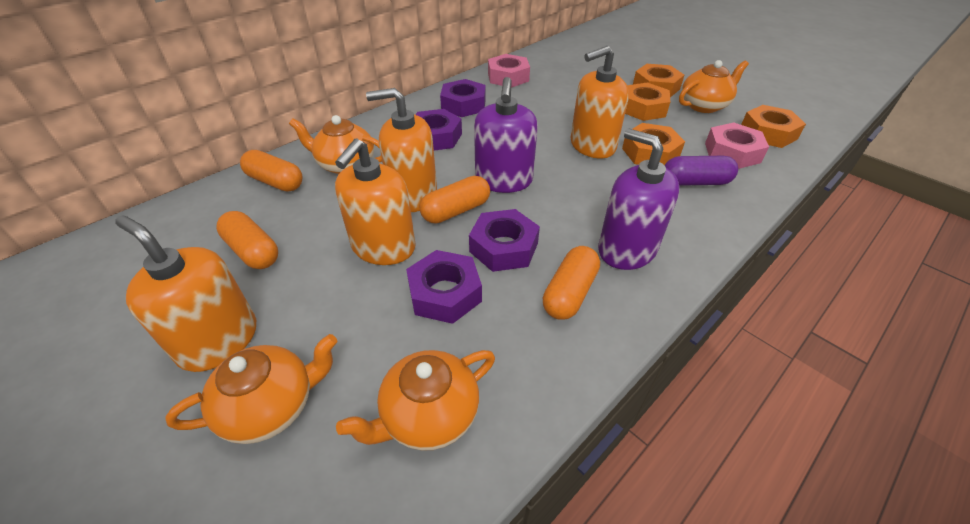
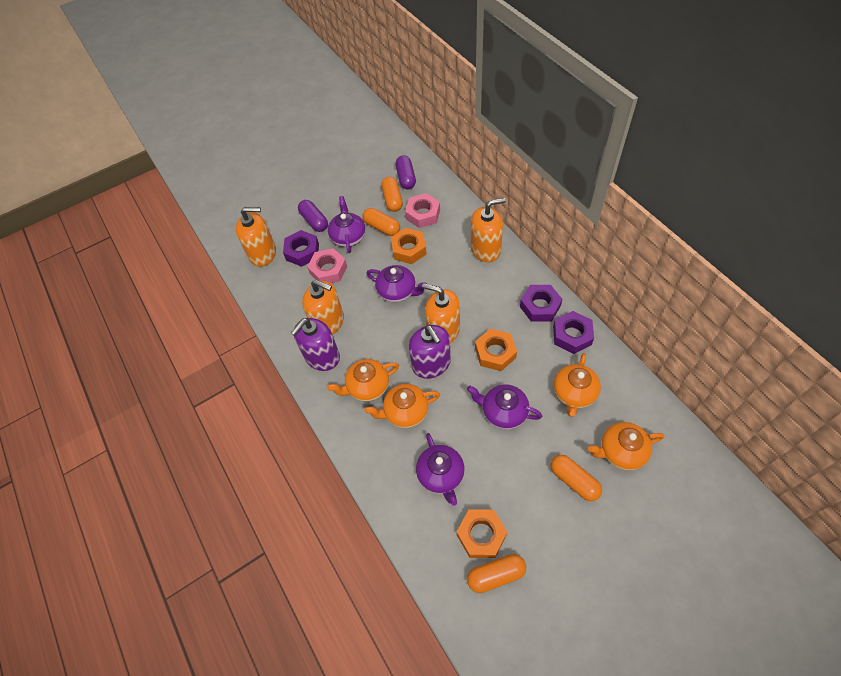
orange nut: [622,123,685,165] [625,82,670,121] [633,64,684,97] [741,105,806,148] = 4 -> [391,228,426,264] [457,509,507,558] [475,329,517,371] = 3
purple capsule: [665,156,738,186] = 1 -> [298,200,328,232] [396,155,416,189] = 2
purple nut: [406,250,482,324] [415,109,462,151] [440,79,486,117] [469,209,540,272] = 4 -> [283,230,319,267] [520,285,562,322] [553,311,594,354] = 3
purple teapot: none = 0 -> [328,196,365,253] [366,265,427,302] [416,433,465,506] [467,384,542,429] = 4

